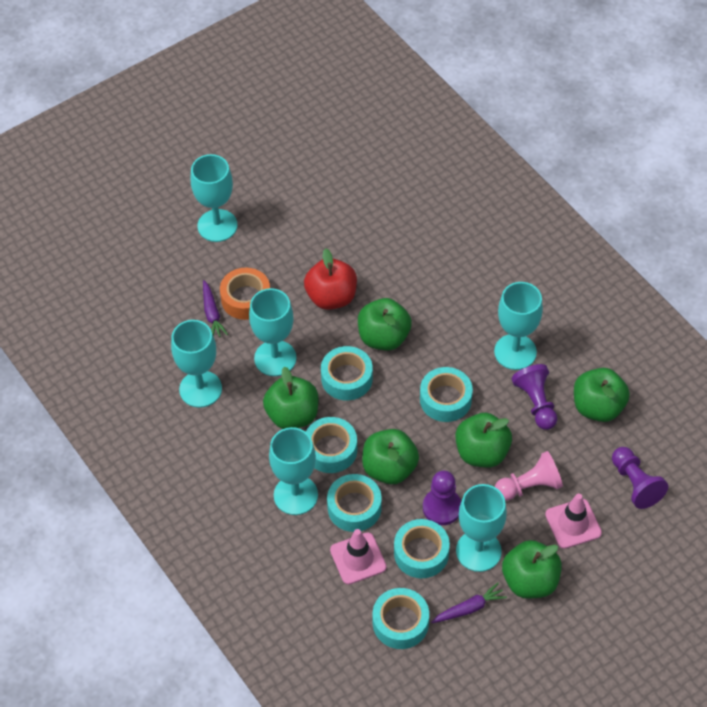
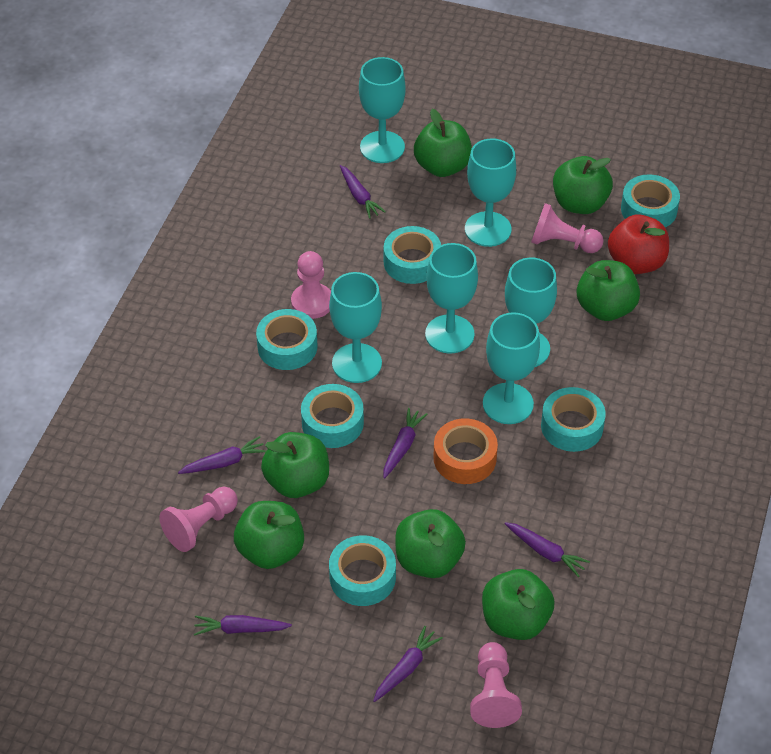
green apple: [263,367,319,429] [358,298,412,350] [362,429,419,484] [455,413,512,467] [502,540,562,599] [574,368,630,422] = 6 -> [234,501,304,569] [261,432,329,498] [395,509,466,578] [414,109,472,177] [482,569,555,640] [553,156,613,214] [577,260,640,321] = 7
pink pawn: [495,451,563,501] = 1 -> [159,487,238,552] [291,251,331,319] [470,642,522,728] [531,203,603,253] = 4
pink traffic cone: [330,529,387,585] [545,493,602,549] = 2 -> none = 0
purple carrot: [203,280,228,337] [431,583,507,623] = 2 -> [178,436,267,474] [194,615,292,636] [340,165,386,219] [373,626,443,702] [384,408,427,479] [504,522,590,577] = 6
purple pawn: [423,471,461,525] [511,364,558,430] [612,447,668,509] = 3 -> none = 0

